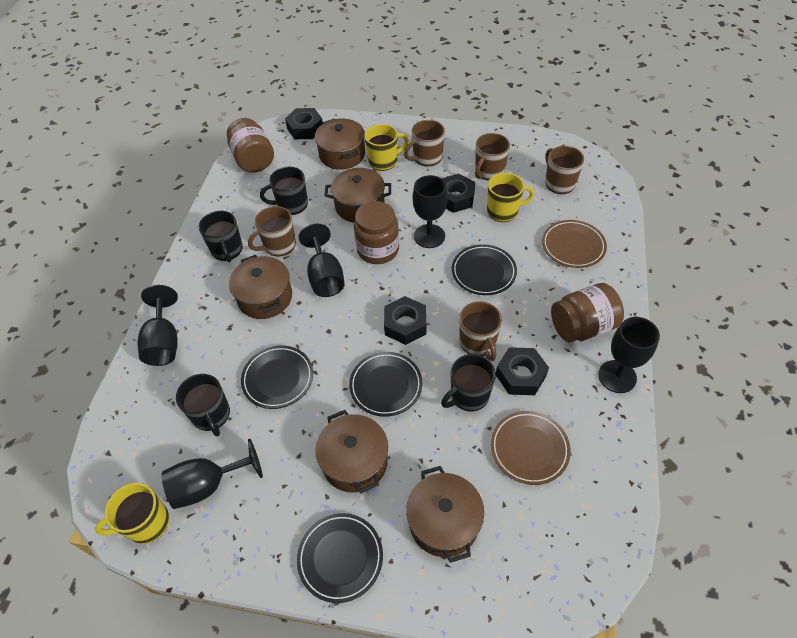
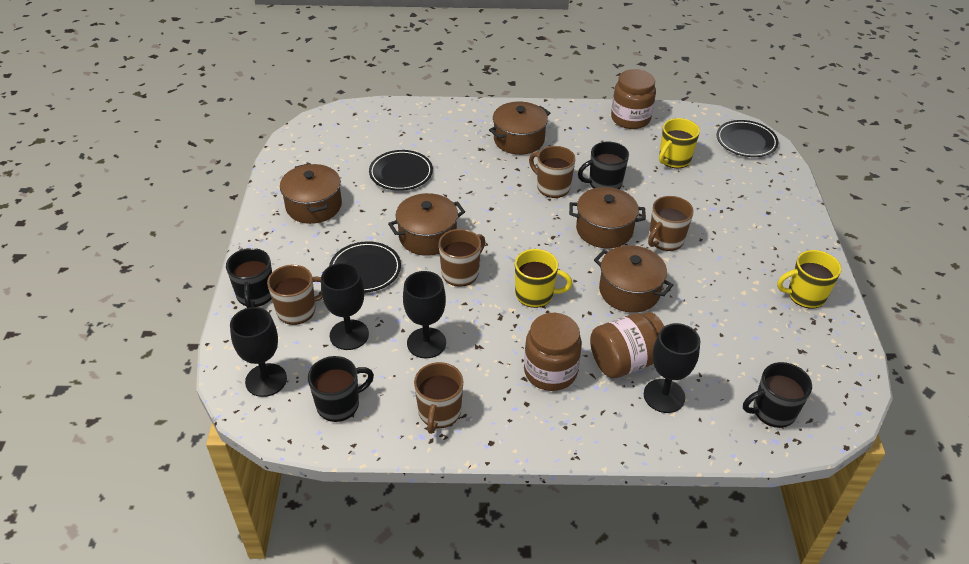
black goblet: [138,285,178,366] [162,439,263,509] [299,223,345,297] [413,175,447,248] [598,317,660,393] = 5 -> [230,307,287,397] [321,263,369,350] [403,271,446,358] [644,323,700,413] = 4
black nut: [285,108,323,139] [384,296,426,345] [441,174,475,213] [496,347,549,395] = 4 -> none = 0
black plate: [241,345,313,409] [297,513,383,603] [349,352,422,417] [452,244,517,295] = 4 -> [329,241,401,293] [369,150,433,191] [717,120,779,157] = 3
brown plate: [491,411,571,485] [542,220,607,268] = 2 -> none = 0

